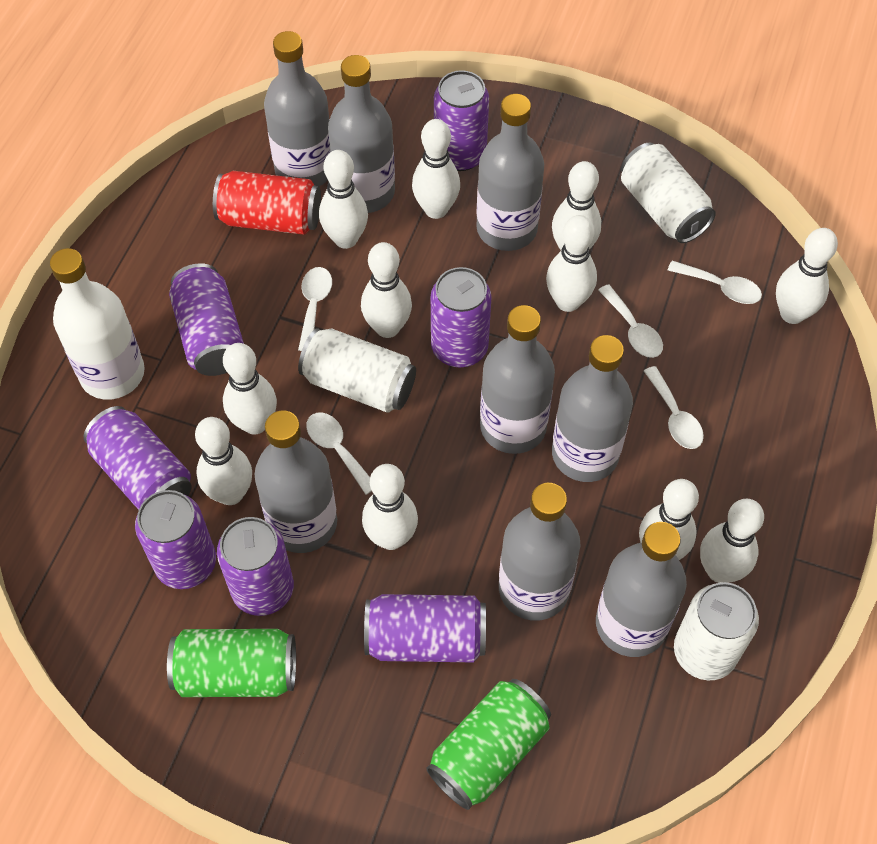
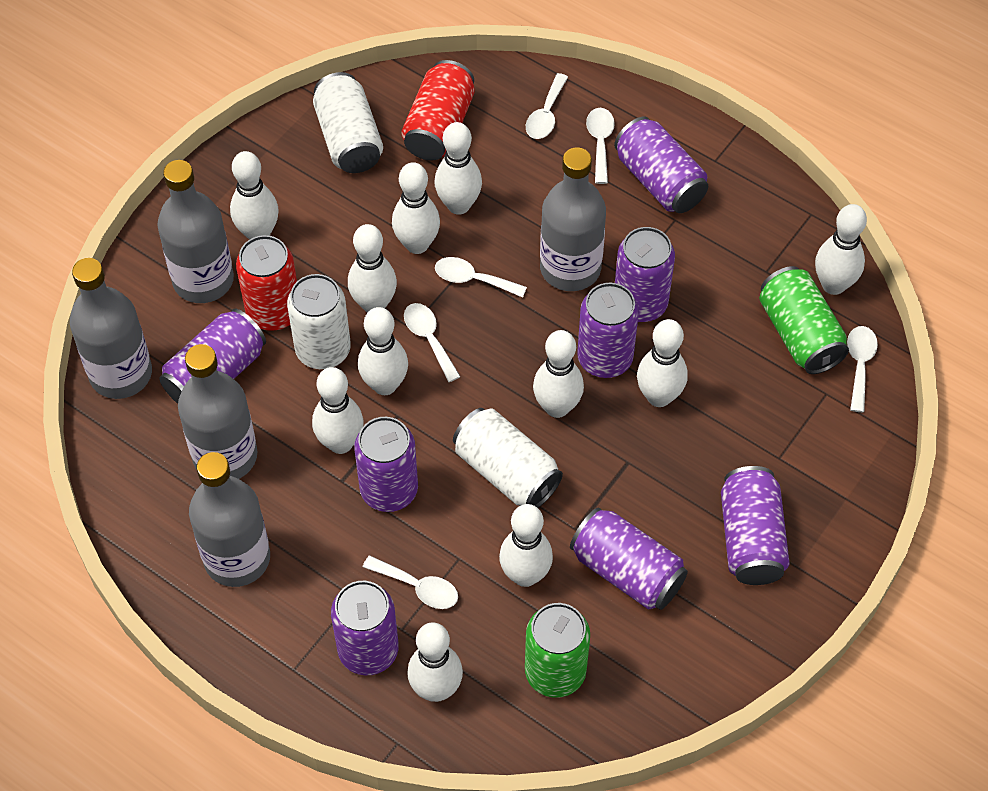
grey bottle: [255,410,337,553] [264,31,330,186] [328,55,395,213] [476,94,544,251] [480,305,555,454] [499,483,580,621] [552,335,633,482] [596,522,687,657] = 8 -> [70,258,152,399] [157,160,234,303] [178,344,257,479] [189,452,270,587] [540,148,606,291] = 5
purple can: [84,406,192,510] [135,490,216,589] [169,263,244,376] [217,517,294,616] [364,594,486,663] [431,267,492,367] [434,70,489,171] = 7 -> [159,308,266,404] [331,581,399,675] [354,417,418,512] [570,507,688,610] [577,283,639,378] [614,116,708,213] [615,227,675,322] [721,466,790,585] = 8
red can: [213,171,321,235] = 1 -> [236,235,297,331] [401,60,475,161] = 2
white bottle: [50,248,145,400] = 1 -> none = 0
white spoon: [298,267,332,351] [306,413,372,495] [598,284,663,358] [644,366,704,449] [668,261,762,304] = 5 -> [363,555,458,609] [404,303,461,382] [435,257,527,298] [526,73,568,139] [586,108,615,184] [847,326,878,412] = 6

